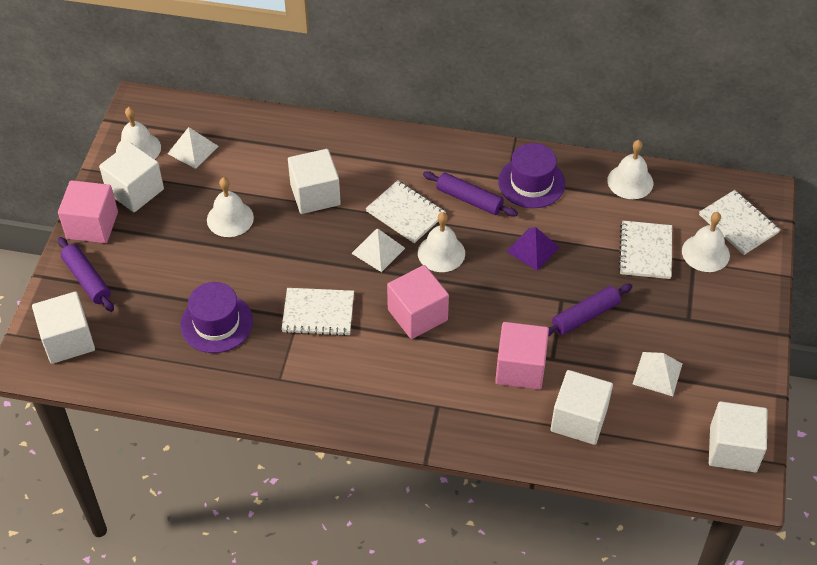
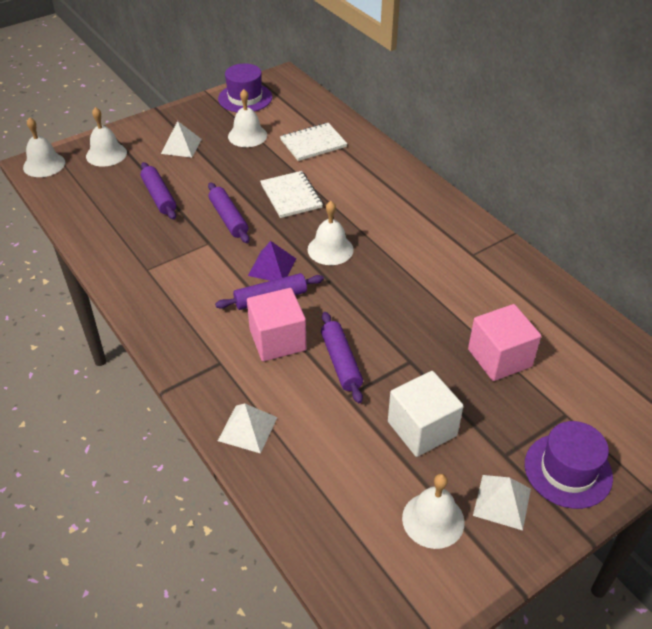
pink cube: [58,180,118,243] [387,265,449,339] [495,322,549,390] = 3 -> [247,288,307,361] [468,304,541,381] = 2
purple rolling pin: [58,237,114,312] [423,171,518,217] [548,284,632,337] = 3 -> [140,162,176,220] [208,182,249,243] [215,273,324,310] [321,312,363,403] = 4
white cube: [32,291,95,364] [99,143,164,212] [288,149,341,214] [551,370,613,445] [709,401,767,472] = 5 -> [388,371,463,457] = 1
white notebook: [281,288,354,336] [366,180,446,243] [619,221,672,279] [699,190,780,255] = 4 -> [260,171,323,218] [280,123,347,161] = 2

